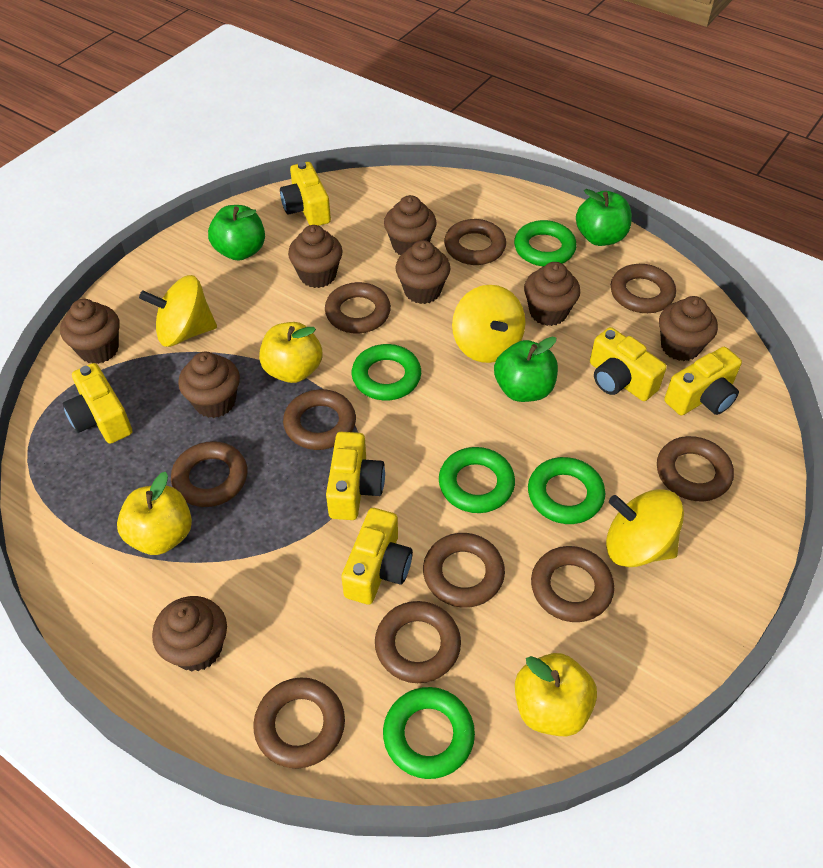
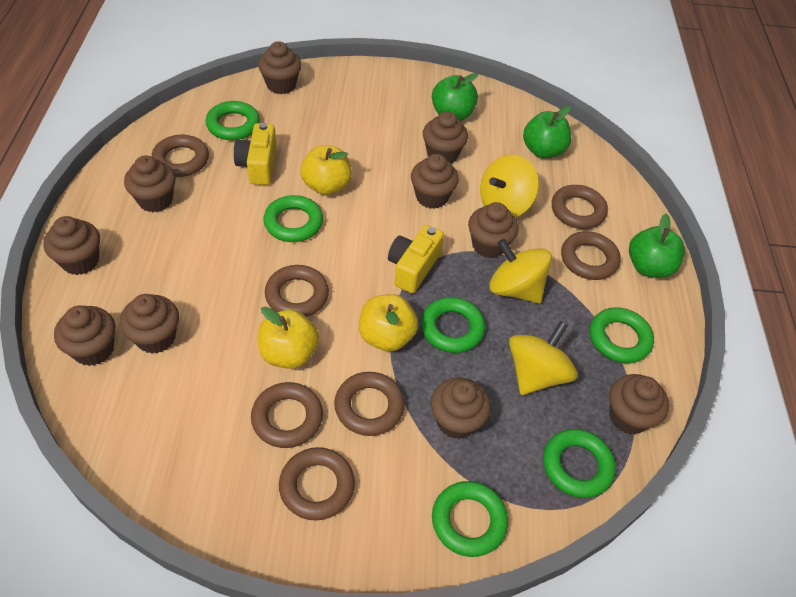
brown cupcake: [60,299,120,364] [152,596,227,672] [178,352,240,418] [288,225,343,288] [384,195,437,255] [396,240,450,304] [524,262,580,326] [659,296,718,361] = 8 -> [43,216,100,275] [54,305,115,366] [120,294,179,354] [124,155,176,212] [258,41,301,94] [411,154,459,209] [423,111,468,164] [431,377,491,439] [468,202,519,258] [609,374,669,434] = 10
brown ring: [171,441,247,507] [253,677,345,769] [283,389,356,450] [325,282,391,333] [375,601,461,683] [423,533,505,608] [444,219,506,265] [531,546,614,622] [611,264,676,313] [657,436,734,501] = 10 -> [152,134,209,177] [251,382,323,448] [265,265,329,317] [279,447,355,520] [334,372,405,436] [552,185,608,229] [561,231,621,280] = 7
green ring: [352,344,421,401] [383,687,475,779] [439,447,515,513] [514,220,577,266] [528,457,605,524] = 5 -> [206,101,260,140] [264,195,323,242] [421,297,485,353] [432,481,508,557] [543,429,616,498] [590,307,654,363] = 6
yellow camera: [63,363,132,444] [280,162,331,226] [326,432,385,520] [342,508,413,605] [590,327,667,401] [664,347,742,415] = 6 -> [234,123,277,185] [388,225,444,293] = 2

